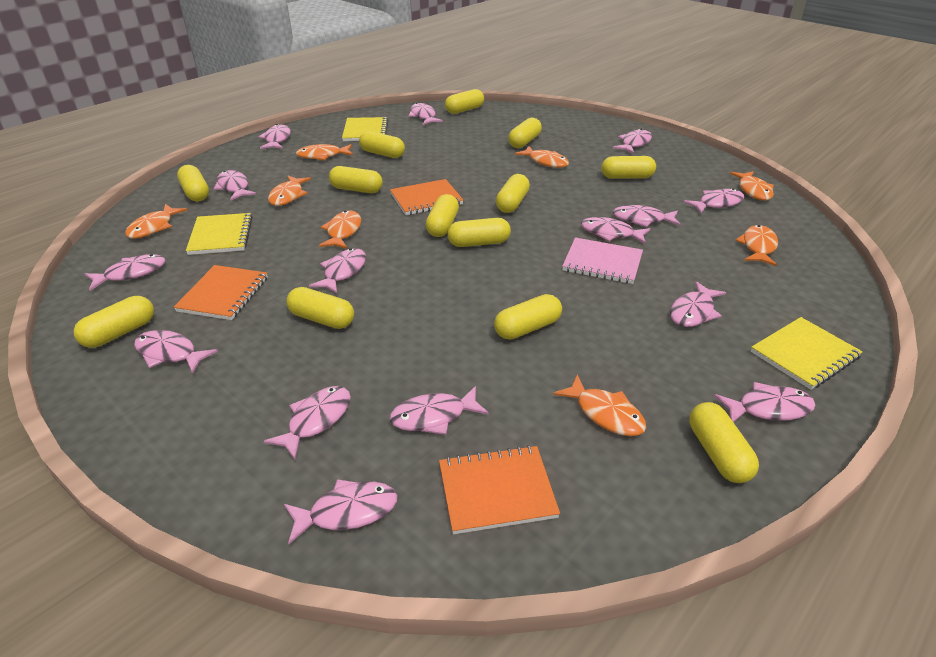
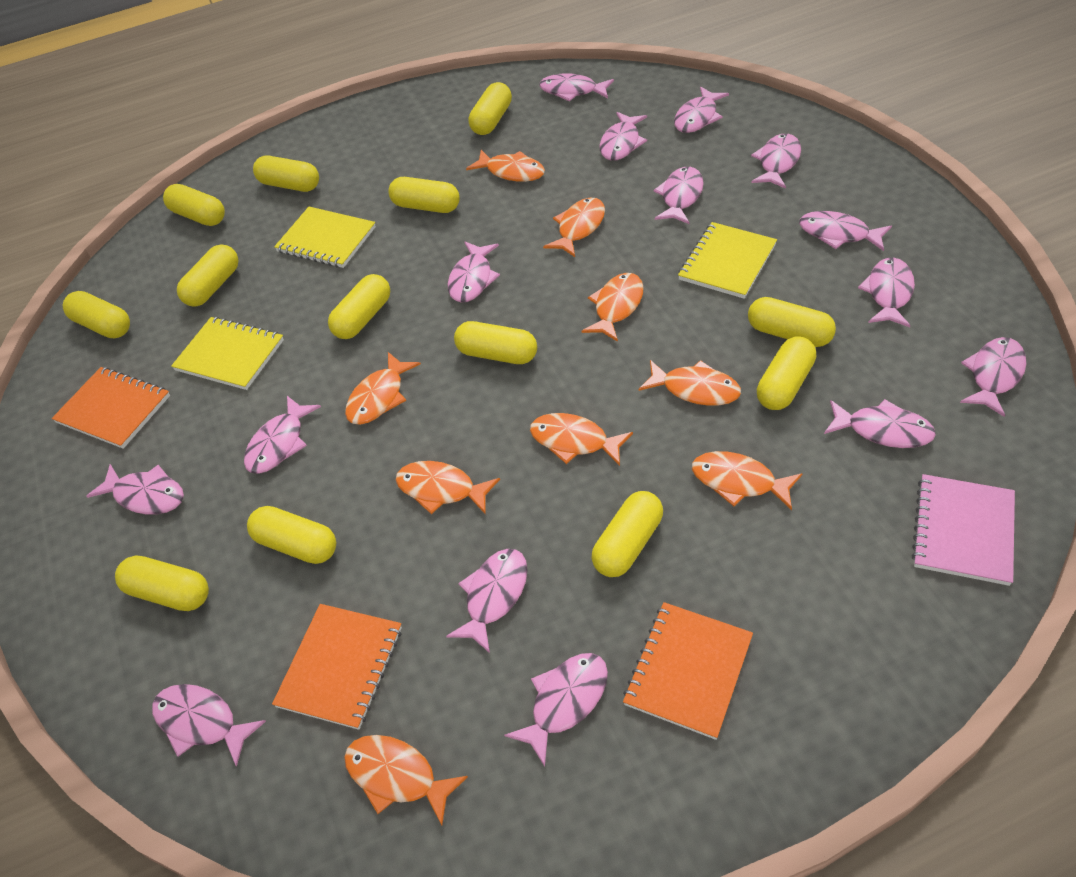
orange fish: [125,204,187,239] [268,176,311,206] [296,144,353,160] [319,211,361,249] [515,146,569,168] [553,374,646,436] [730,171,774,201] [735,225,778,266] = 8 -> [344,735,468,825] [345,352,421,425] [396,461,500,515] [466,150,545,182] [530,413,633,466] [543,198,605,257] [582,273,644,342] [639,360,741,406] [692,451,803,510] = 9

